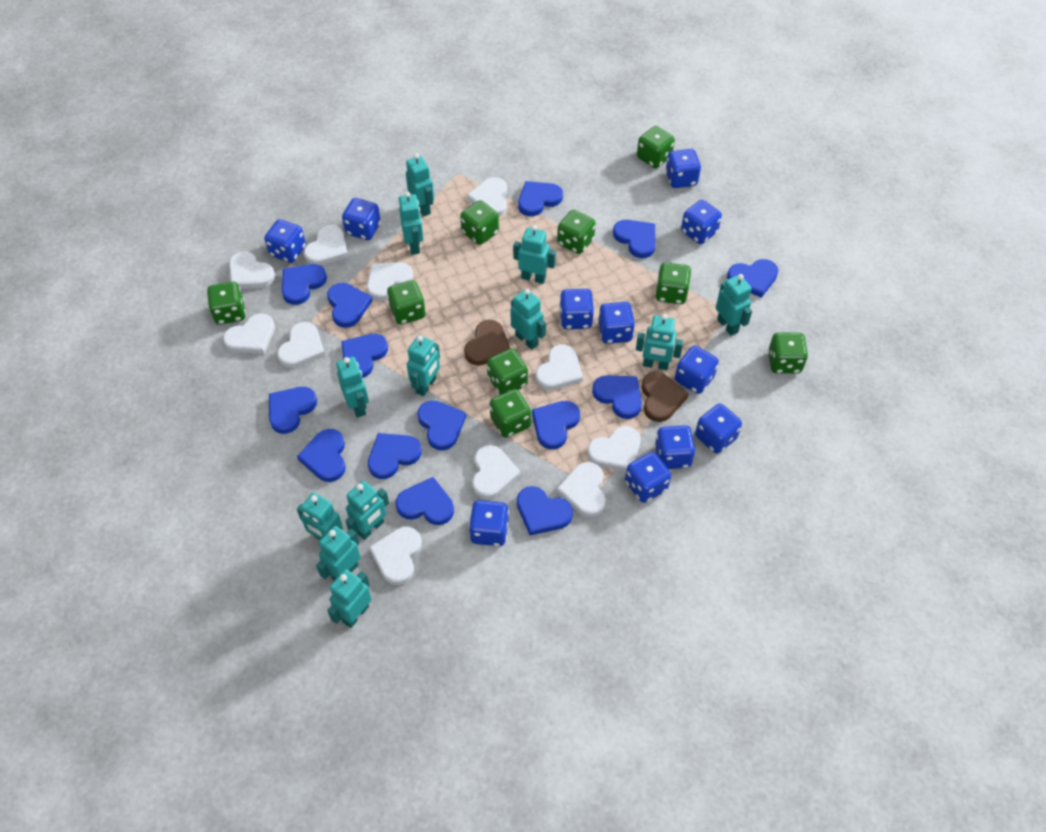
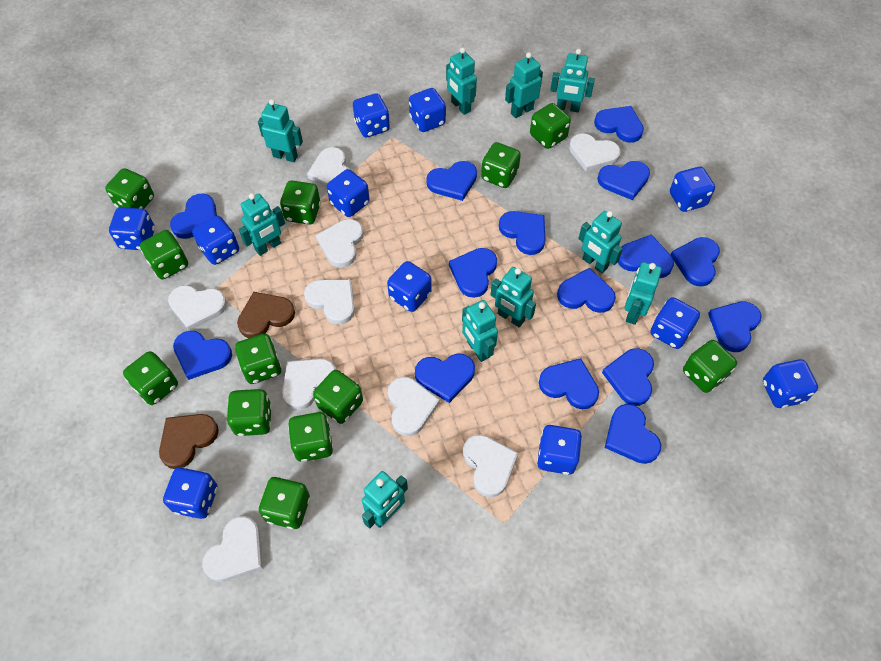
blue heart: [269,387,317,434] [282,264,327,305] [297,429,346,482] [327,283,373,328] [341,334,388,378] [368,433,422,479] [396,477,454,525] [417,401,466,451] [517,486,573,535] [518,181,563,216] [532,401,580,449] [592,375,642,419] [613,220,656,258] [727,259,778,298] = 14 -> [170,193,217,239] [173,331,232,380] [415,354,475,403] [426,161,477,201] [449,248,497,298] [499,211,546,255] [539,358,599,409] [557,268,616,313] [594,106,644,143] [597,161,650,200] [602,348,654,406] [605,404,661,464] [618,234,674,278] [671,237,720,287] [708,301,762,352] = 15
green dice: [207,281,246,325] [387,280,426,325] [460,200,499,245] [487,348,528,395] [490,389,531,438] [557,210,596,254] [637,126,675,168] [655,262,691,304] [768,332,808,373] = 9 -> [105,168,154,209] [123,351,178,405] [140,230,188,279] [227,389,272,436] [235,334,281,384] [259,477,310,529] [280,181,321,225] [288,412,333,462] [313,370,363,424] [481,142,521,188] [530,103,571,149] [683,340,737,393] = 12
turquoise robot: [297,492,343,540] [316,526,361,581] [327,569,372,628] [336,357,369,418] [345,480,389,540] [399,192,424,255] [406,153,434,217] [407,335,440,396] [511,289,546,350] [513,225,556,284] [636,314,683,370] [716,274,752,336] = 12 -> [239,193,285,256] [258,99,303,162] [362,471,408,529] [446,48,477,115] [462,300,498,362] [491,267,536,327] [505,52,543,118] [550,49,595,112] [578,211,623,273] [625,262,662,325] = 10
white heart: [223,313,275,354] [229,251,275,289] [277,322,325,368] [304,225,348,265] [367,262,413,301] [369,527,422,585] [467,177,507,217] [472,445,521,499] [535,344,583,390] [557,462,606,517] [587,426,641,471] = 11 -> [168,285,227,331] [202,516,263,582] [282,358,336,410] [304,279,355,325] [307,147,350,187] [316,219,363,268] [388,377,440,436] [463,435,518,497] [569,133,621,172] = 9

